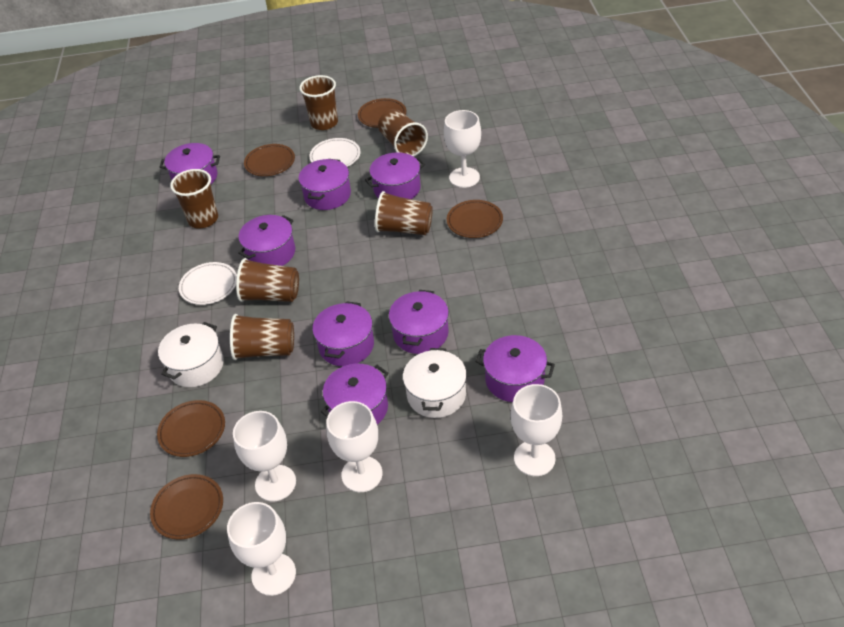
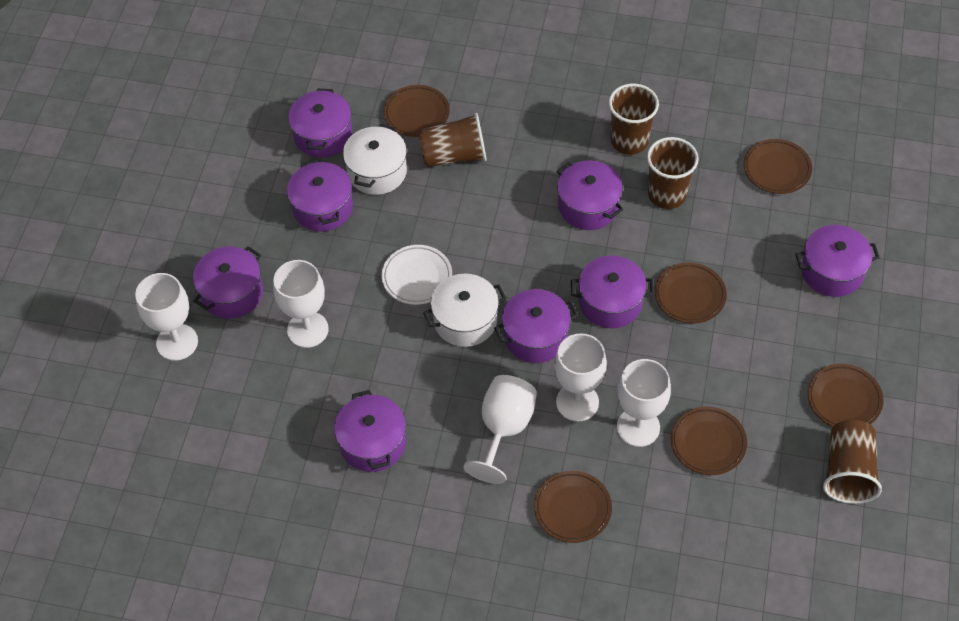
brown cup: [170,169,218,229] [230,314,294,360] [236,258,299,302] [299,75,338,130] [375,191,433,235] [378,109,428,157] = 6 -> [419,113,487,167] [609,84,659,155] [647,137,699,209] [823,420,882,504] = 4
brown plate: [150,474,223,540] [157,400,225,457] [244,144,295,176] [358,98,406,128] [447,200,503,238] = 5 -> [384,85,450,137] [534,471,612,543] [655,262,727,324] [671,406,747,475] [744,139,812,194] [807,364,883,427] = 6
white plate: [179,262,237,305] [309,138,360,167] = 2 -> [382,245,452,305] = 1

